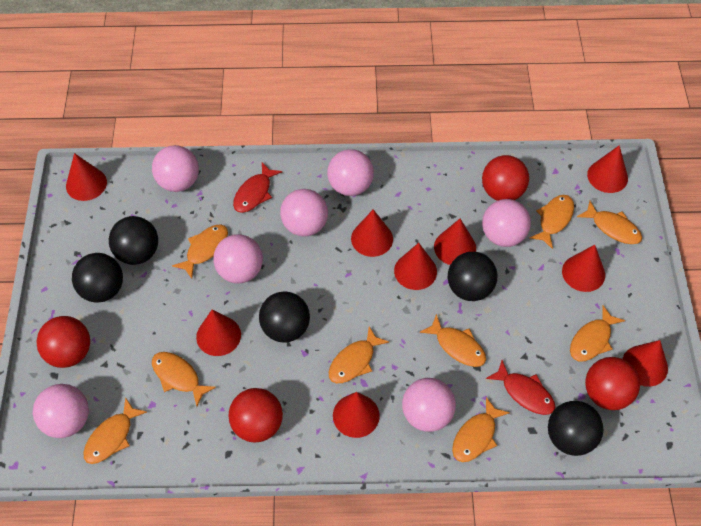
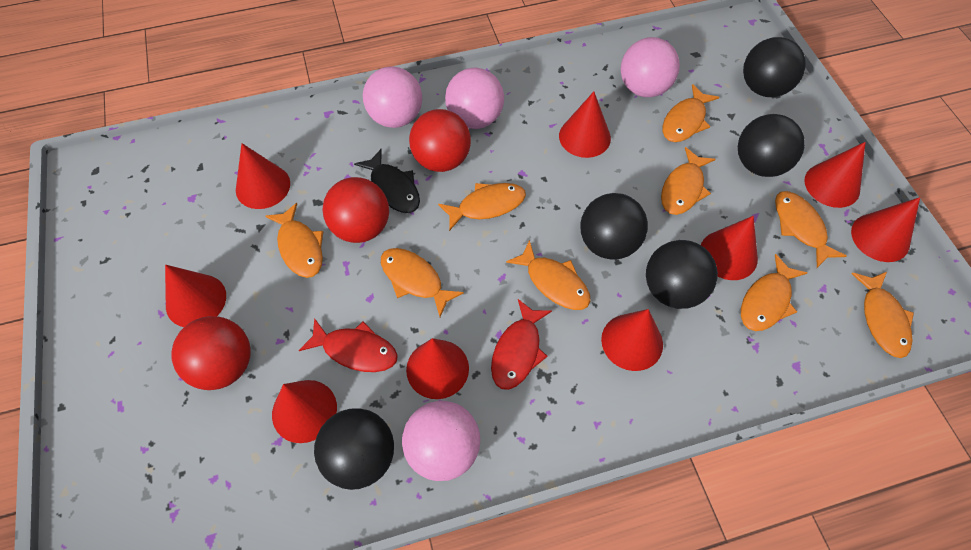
black fish: none = 0 -> [354,149,420,213] = 1
pink ball: [33,384,89,438] [152,145,199,192] [213,234,263,283] [280,189,328,237] [327,149,374,196] [402,378,456,432] [482,199,531,247] = 7 -> [363,66,422,128] [402,401,480,481] [445,68,504,129] [620,37,680,97] = 4
red ball: [36,316,90,368] [229,388,283,442] [482,155,529,201] [585,357,640,410] = 4 -> [172,316,251,390] [322,177,389,243] [409,109,471,172] = 3

